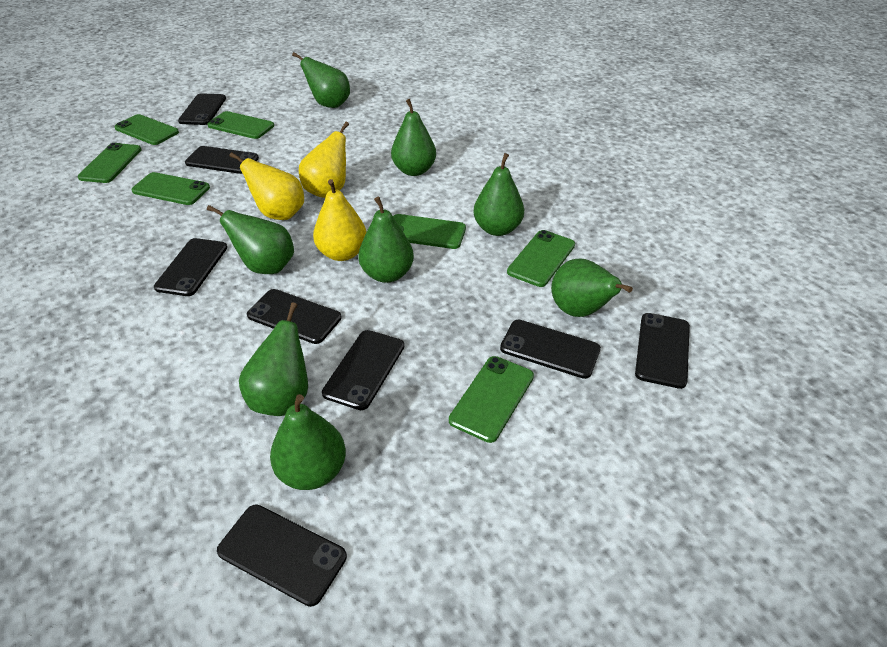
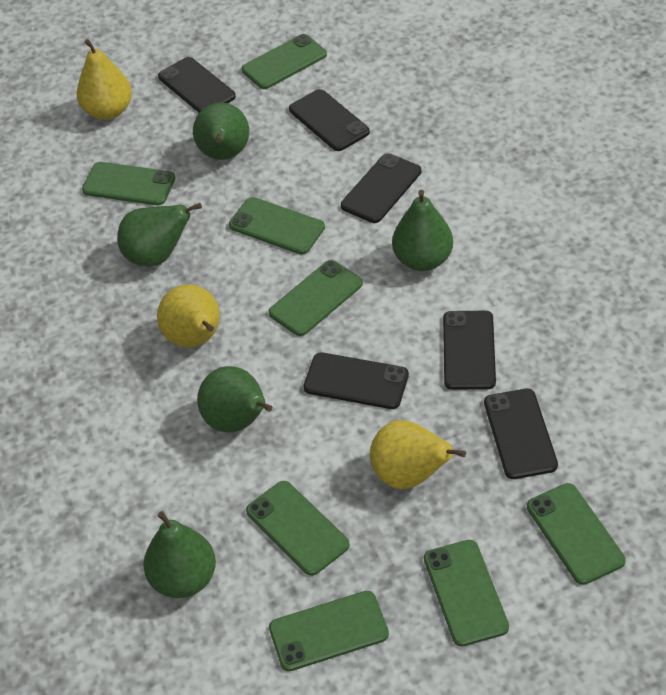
black phone: [154,238,227,296] [178,93,226,125] [185,146,259,174] [217,504,347,607] [247,289,342,344] [322,330,404,410] [500,320,601,379] [635,313,690,389] = 8 -> [158,57,236,112] [289,89,370,151] [303,352,409,409] [341,153,421,223] [443,311,496,390] [484,389,558,479] = 6
green pear: [207,205,294,274] [239,302,308,416] [270,394,346,490] [292,52,350,108] [358,197,414,283] [391,99,436,176] [473,153,524,236] [551,259,633,317] = 8 -> [117,203,202,267] [143,511,216,598] [193,103,249,160] [197,366,272,432] [392,190,453,271] = 5
green phone: [78,143,142,183] [114,114,179,145] [132,172,210,205] [207,111,274,139] [393,214,466,249] [449,356,534,443] [507,230,575,287] = 7 -> [82,162,175,205] [229,197,325,255] [242,34,327,89] [246,481,350,576] [269,260,363,336] [269,591,389,671] [424,540,509,647] [527,483,626,585] = 8

